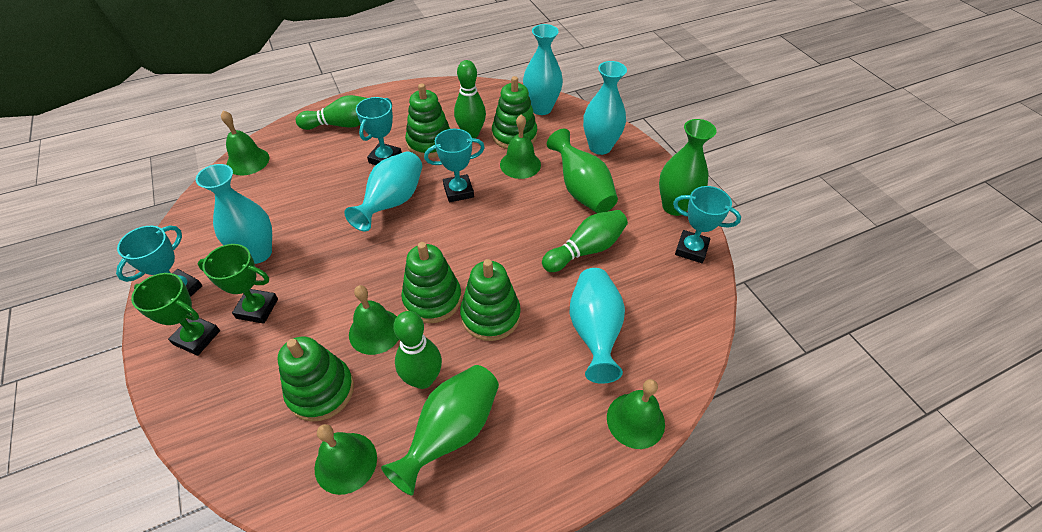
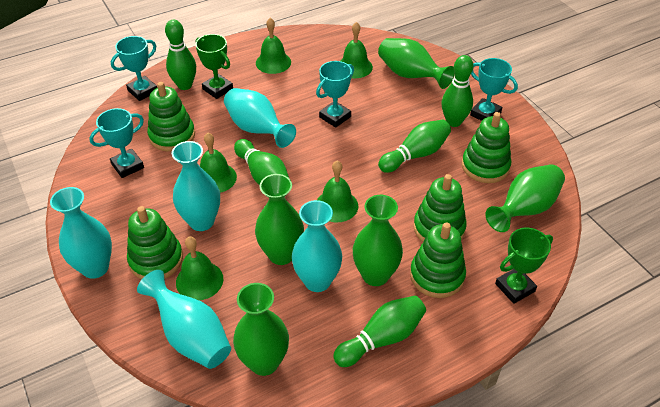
green bowling pin: [296,95,367,130] [393,311,442,389] [454,60,486,138] [542,210,628,272] = 4 -> [165,20,196,90] [234,139,289,185] [333,296,426,367] [378,120,451,173] [441,55,473,127] = 5
green vase: [381,365,499,496] [547,129,618,213] [659,119,717,216] = 3 -> [233,283,289,376] [255,174,304,265] [353,195,403,286] [378,38,455,89] [485,164,565,232] = 5

